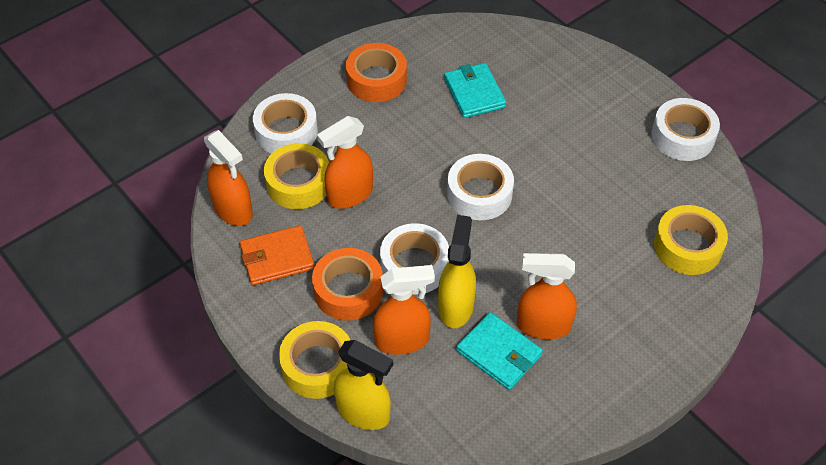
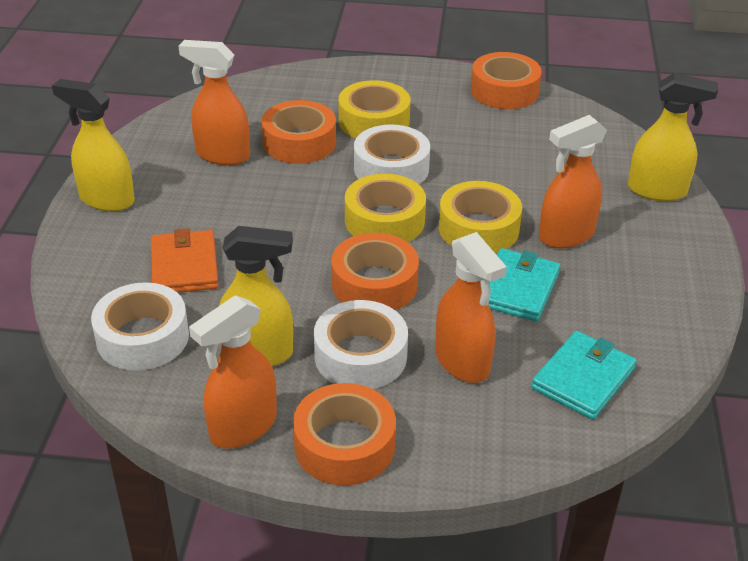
orange tape: [312,248,383,321] [346,43,407,102] = 2 -> [262,100,336,164] [293,383,396,486] [331,233,419,310] [471,52,542,109] = 4
white tape: [253,93,318,154] [380,223,449,295] [447,154,514,220] [651,98,720,161] = 4 -> [91,282,189,371] [314,300,408,389] [354,125,430,184] = 3
yellow spray bottle: [334,340,393,430] [438,215,476,328] = 2 -> [52,79,135,211] [219,226,293,366] [628,73,718,201] = 3

